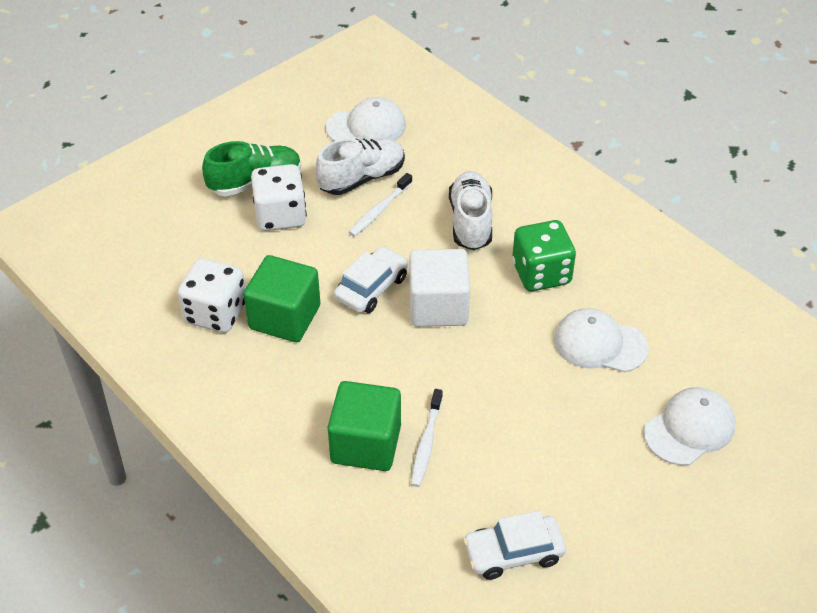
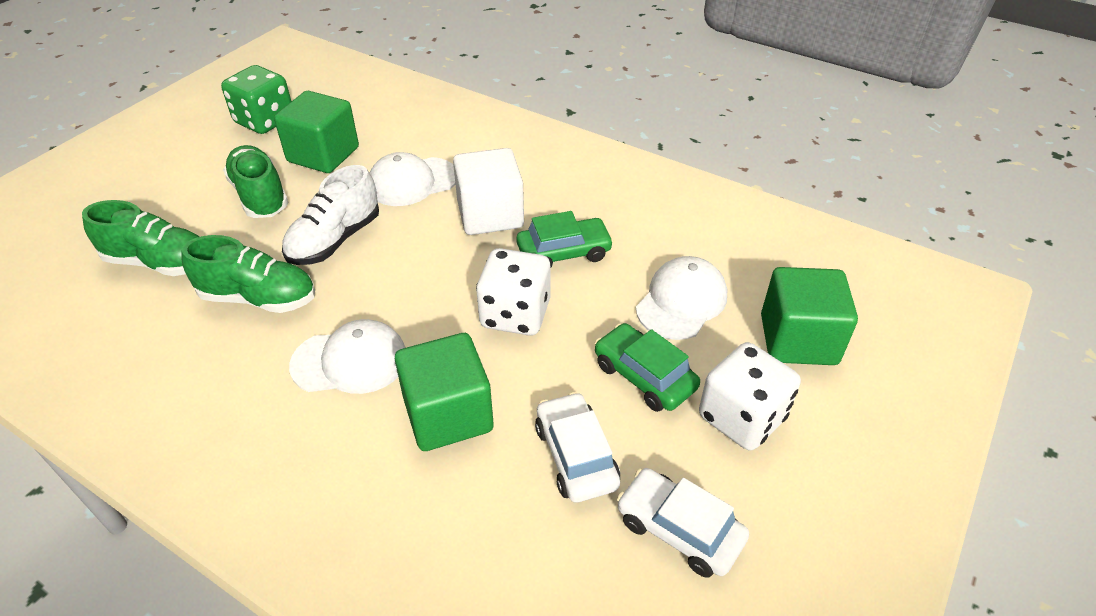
green car: none = 0 -> [517,211,614,268] [595,323,700,412] = 2
green cube: [244,255,320,342] [328,381,401,471] = 2 -> [274,91,359,173] [395,333,494,451] [761,267,858,365] = 3
green shoe: [202,141,301,197] = 1 -> [82,200,200,276] [181,235,315,313] [223,145,288,218] = 3
white shoe: [315,138,405,195] [449,171,492,250] = 2 -> [282,165,379,265] = 1
white toothbrush: [349,173,413,237] [411,389,443,487] = 2 -> none = 0

